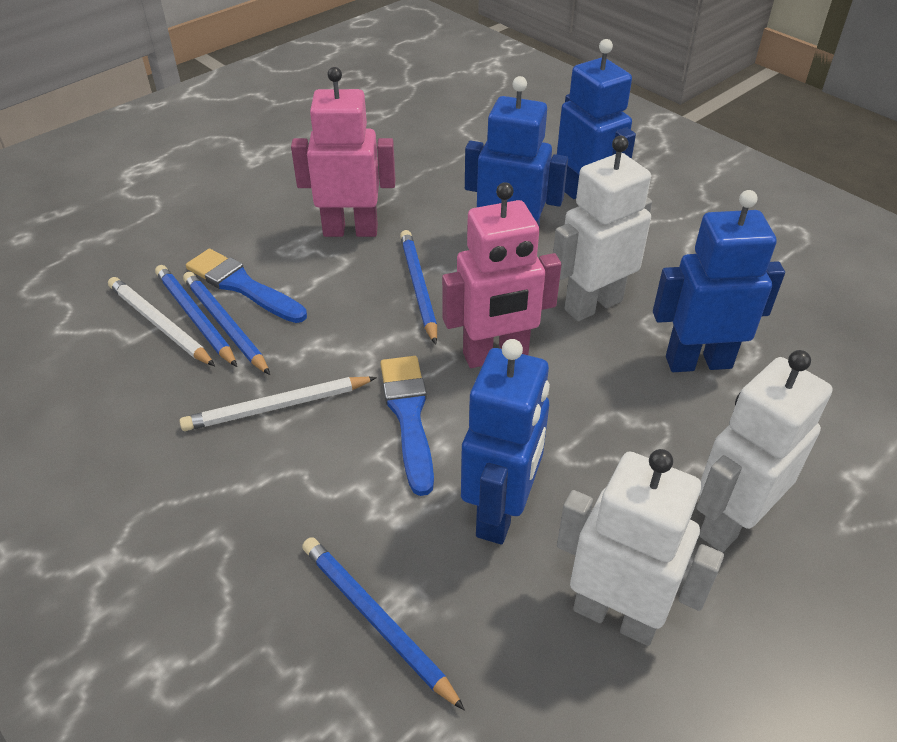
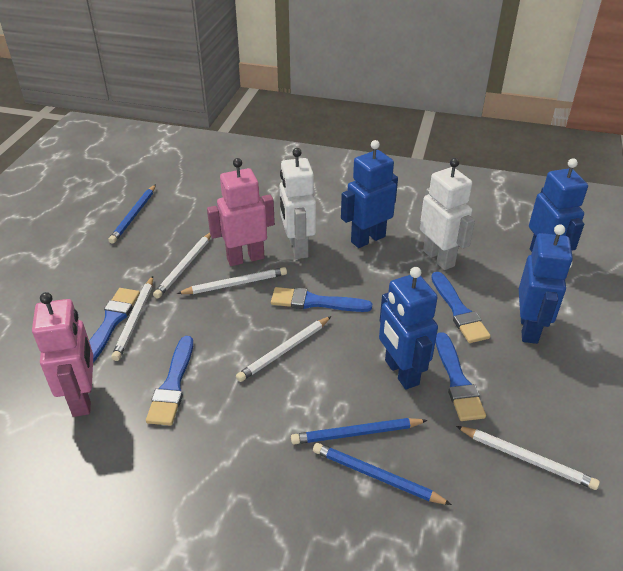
blue brush: [186,249,307,323] [381,356,434,496] = 2 -> [89,288,140,362] [146,336,193,426] [271,287,372,312] [431,272,491,343] [435,332,486,421] = 5
blue pencil: [155,265,237,367] [183,272,270,375] [302,537,465,711] [400,230,437,345] = 4 -> [108,184,156,244] [291,418,428,444] [313,443,452,505] = 3
white pencil: [108,277,215,366] [179,377,377,431] = 2 -> [111,276,153,361] [153,233,211,299] [176,267,287,294] [236,316,332,382] [456,426,600,490] = 5
white robot: [553,136,652,321] [557,449,724,646] [697,350,833,552] = 3 -> [280,148,316,259] [420,158,475,270] = 2

